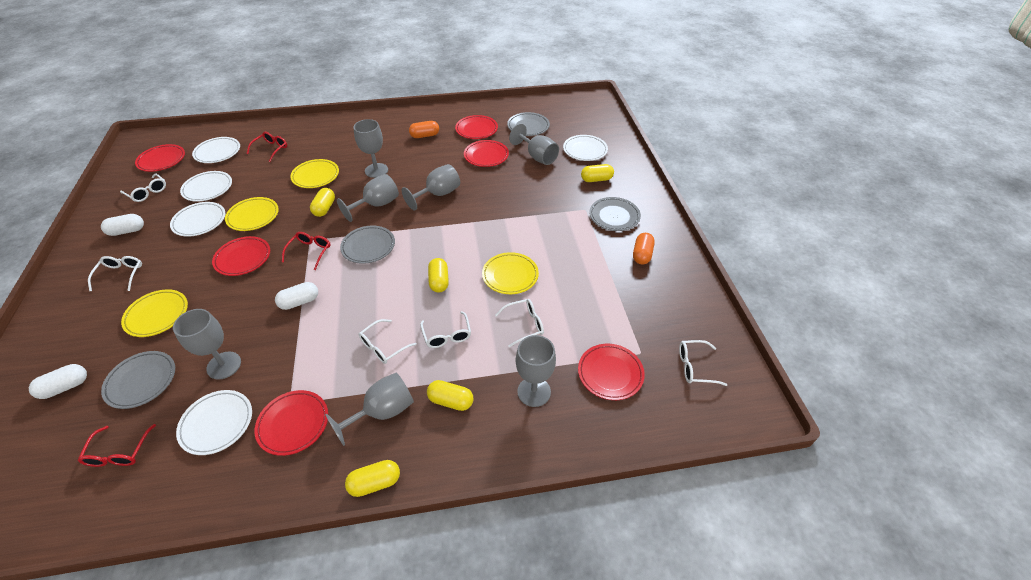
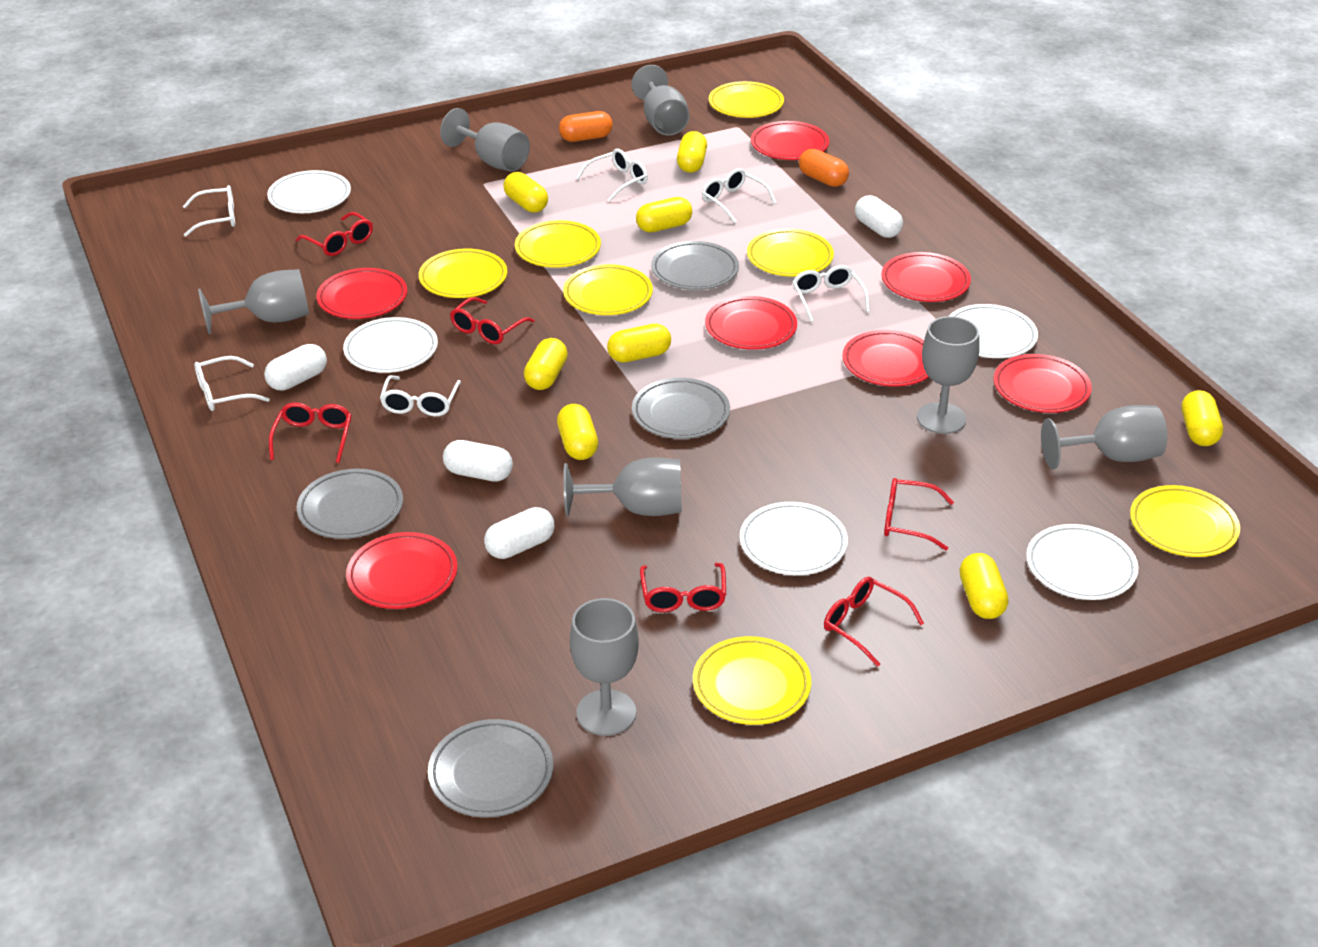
red glasses: [78,424,156,467] [247,132,287,162] [282,232,331,270] = 3 -> [269,402,352,463] [296,212,373,256] [450,297,535,344] [640,563,726,612] [824,577,924,667] [884,478,954,551] = 6
red plate: [135,144,185,172] [212,236,270,276] [254,390,328,456] [455,115,498,139] [464,140,509,167] [578,344,645,400] = 6 -> [317,268,407,319] [346,532,457,609] [705,296,797,350] [751,121,829,160] [842,330,929,387] [881,252,971,302] [994,354,1092,413] = 7
white capsule: [29,364,87,399] [101,214,144,236] [275,282,318,310] = 3 -> [264,344,327,390] [443,440,513,482] [484,507,555,559] [855,195,903,238] = 4
yellow capsule: [310,188,335,217] [345,460,400,497] [427,380,474,411] [428,258,449,293] [581,164,614,182] = 5 -> [503,172,548,213] [524,338,568,390] [557,404,598,460] [607,324,671,363] [636,197,692,232] [677,131,707,173] [960,553,1008,619] [1182,390,1223,446] = 8
yellow plate: [121,289,188,337] [225,197,279,231] [290,159,339,188] [482,252,539,294] = 4 -> [419,249,507,298] [515,220,601,268] [563,264,653,315] [693,636,811,725] [709,81,784,118] [747,229,834,277] [1130,485,1240,557] = 7

